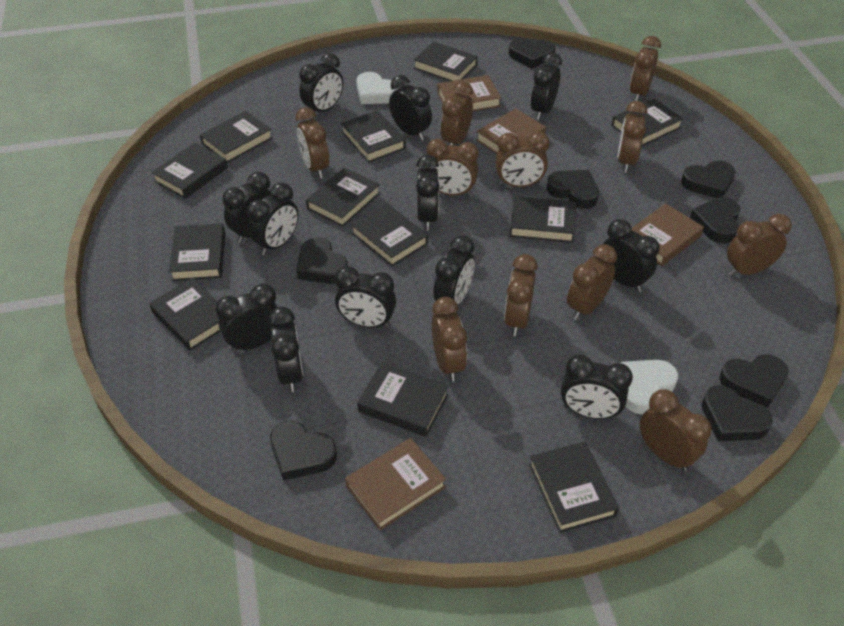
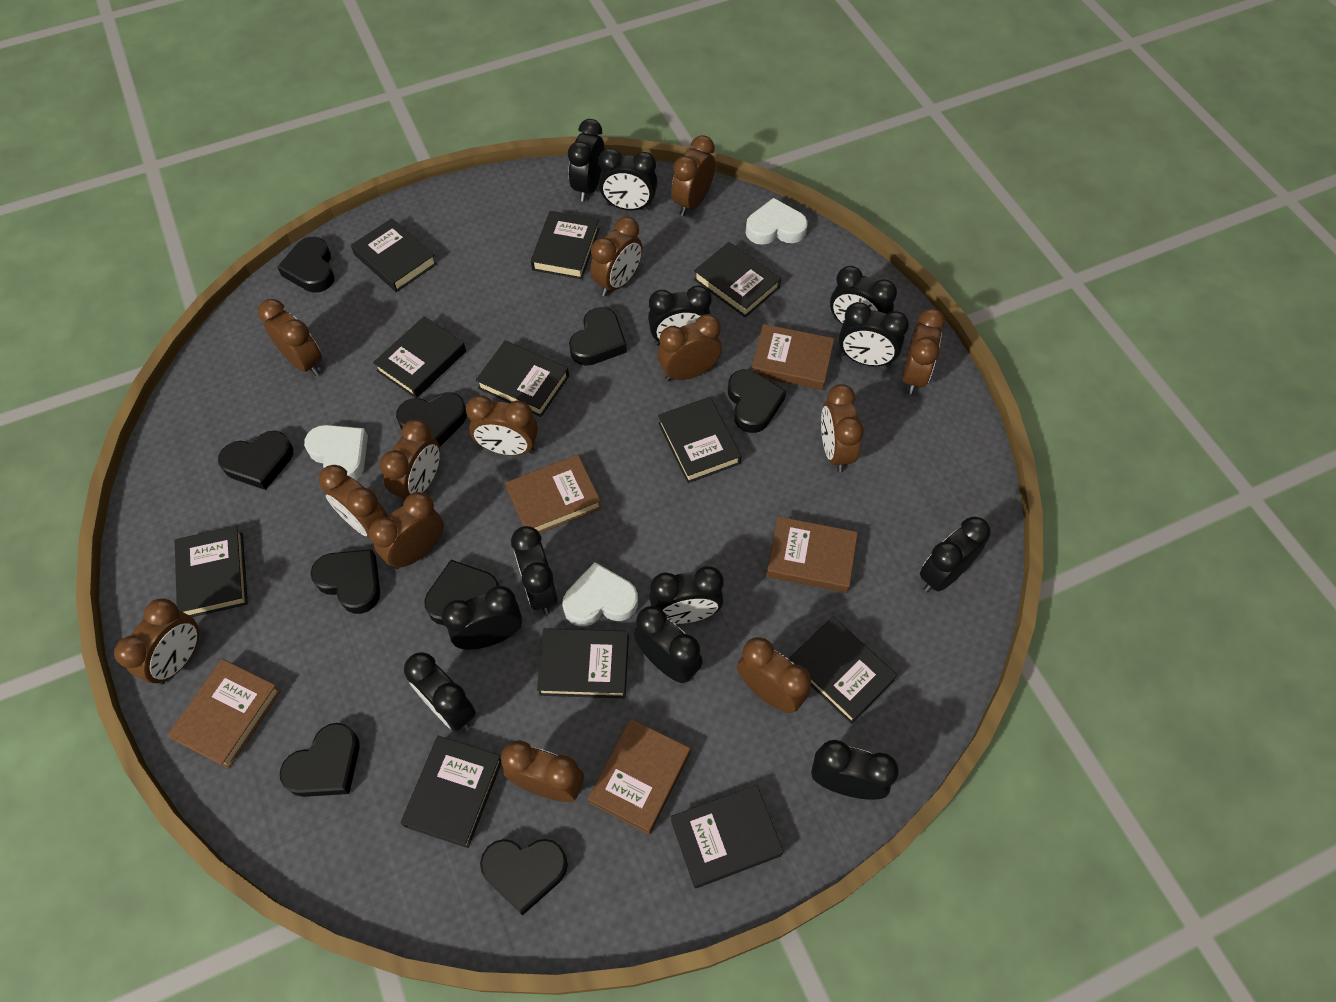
black book: [149,278,221,351] [151,143,228,199] [169,223,225,281] [200,111,273,163] [306,168,380,227] [341,110,406,163] [351,203,428,267] [357,362,449,437] [414,42,478,81] [510,196,576,243] [529,441,619,533] [612,98,683,147] = 12 -> [175,526,248,617] [351,218,437,292] [373,316,466,398] [401,736,501,848] [476,341,569,417] [531,211,600,279] [537,628,629,698] [658,397,742,483] [671,785,784,888] [694,242,781,317] [790,617,897,724] = 11
black heart: [270,420,337,481] [296,238,348,284] [509,39,555,69] [547,170,599,209] [681,161,735,198] [690,197,740,244] [701,386,773,441] [719,354,788,408] = 8 -> [218,431,293,490] [277,237,335,293] [280,723,360,797] [310,549,380,614] [396,393,467,446] [424,560,499,625] [480,839,568,916] [569,307,627,366] [728,369,786,433] = 9
brown book: [345,438,446,530] [437,75,501,111] [476,108,546,154] [631,203,704,266] = 4 -> [167,659,281,769] [505,455,602,533] [588,718,690,834] [751,324,834,390] [766,516,858,593] = 5
brown clock: [296,107,329,178] [426,139,478,196] [432,297,467,382] [441,82,473,145] [495,132,550,187] [504,254,538,336] [567,244,617,320] [618,101,647,172] [630,36,661,101] [640,389,712,472] [727,214,792,276] = 11 -> [114,598,199,685] [258,299,322,376] [319,465,388,538] [369,492,444,569] [380,419,440,499] [466,395,538,456] [501,740,584,802] [590,217,642,296] [658,314,722,381] [671,135,715,216] [737,637,811,713] [821,384,864,472] [903,308,945,394] = 13
white heart: [356,72,399,104] [621,360,678,414] = 2 -> [304,425,368,480] [562,562,638,627] [746,198,808,245] = 3

